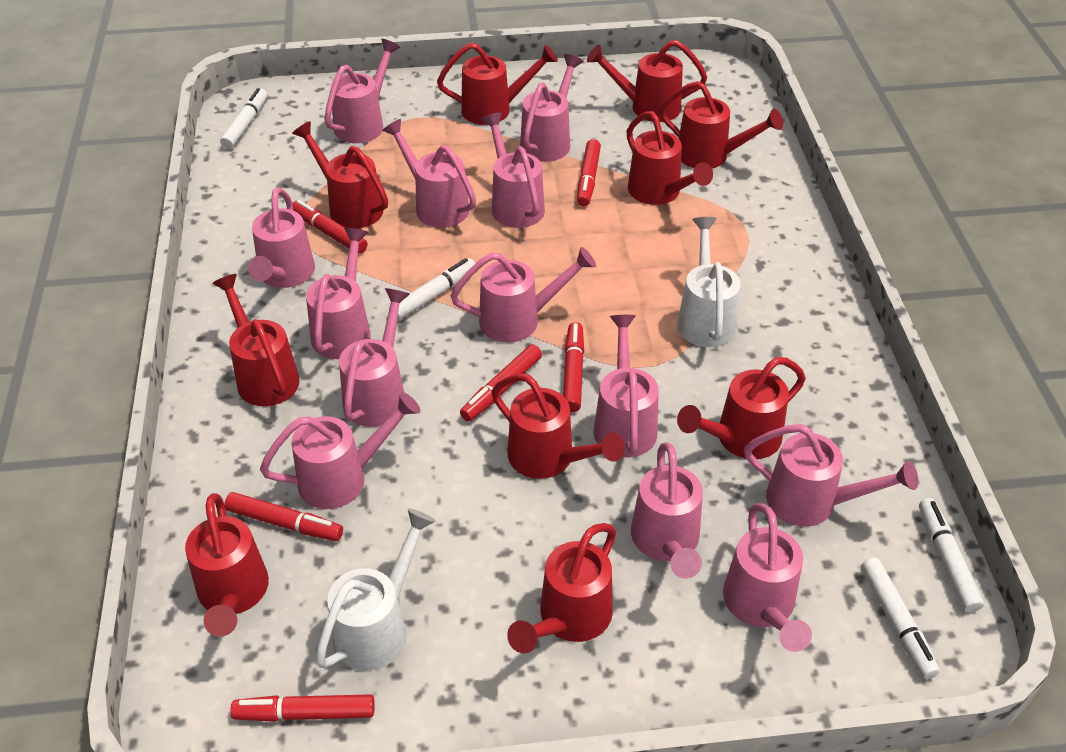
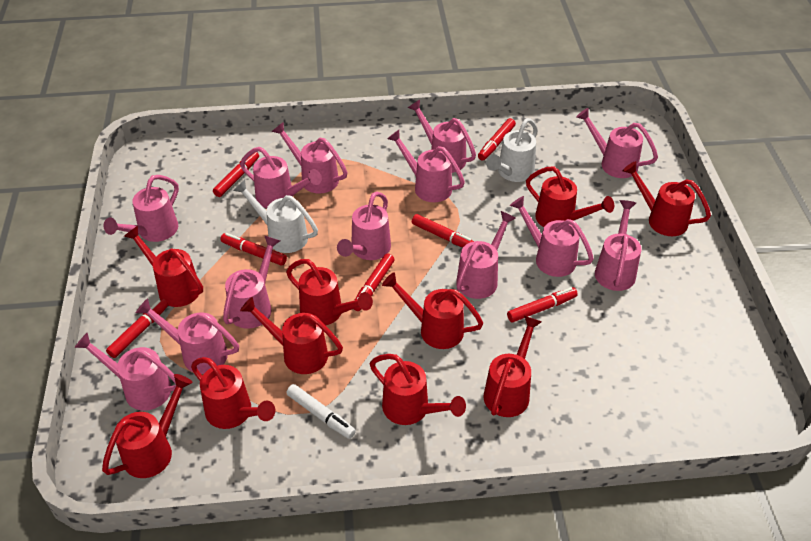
red marker: [224,492,343,541] [230,694,375,722] [293,200,368,254] [460,344,542,421] [563,322,584,412] [577,139,601,206] = 6 -> [106,299,168,358] [213,152,259,197] [220,233,287,266] [354,254,395,311] [412,214,474,248] [478,118,516,161] [507,287,578,323] = 7
white marker: [220,88,267,149] [389,258,475,320] [861,558,940,679] [919,498,984,613] = 4 -> [286,384,356,439] = 1

